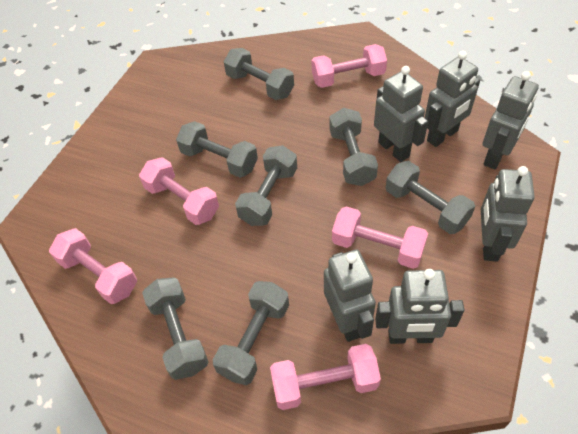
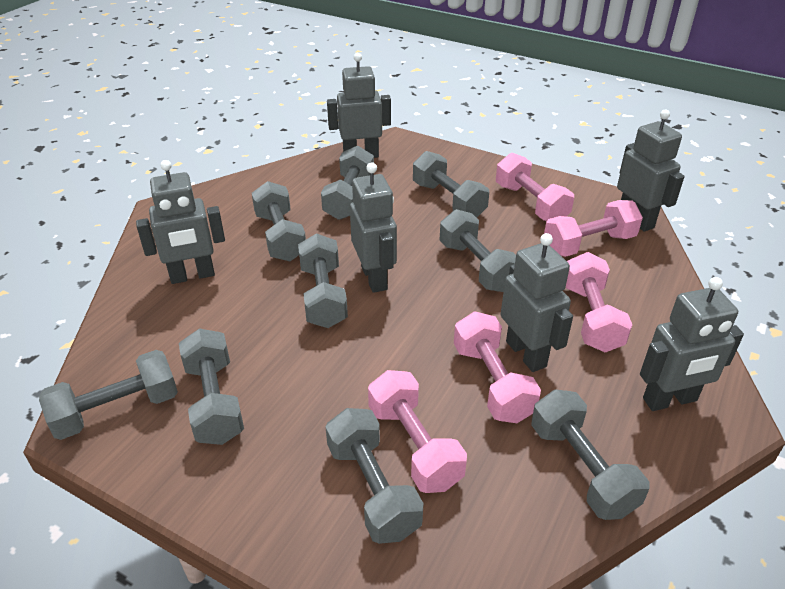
grey dumbbell: [142,277,208,380] [176,121,258,178] [213,281,289,385] [224,48,294,100] [235,145,297,226] [329,108,378,186] [386,161,475,234] = 7 -> [39,350,178,440] [179,328,244,445] [252,181,306,261] [298,233,348,328] [321,146,374,220] [326,408,423,544] [413,151,489,218] [440,209,516,292] [531,389,649,520] = 9

